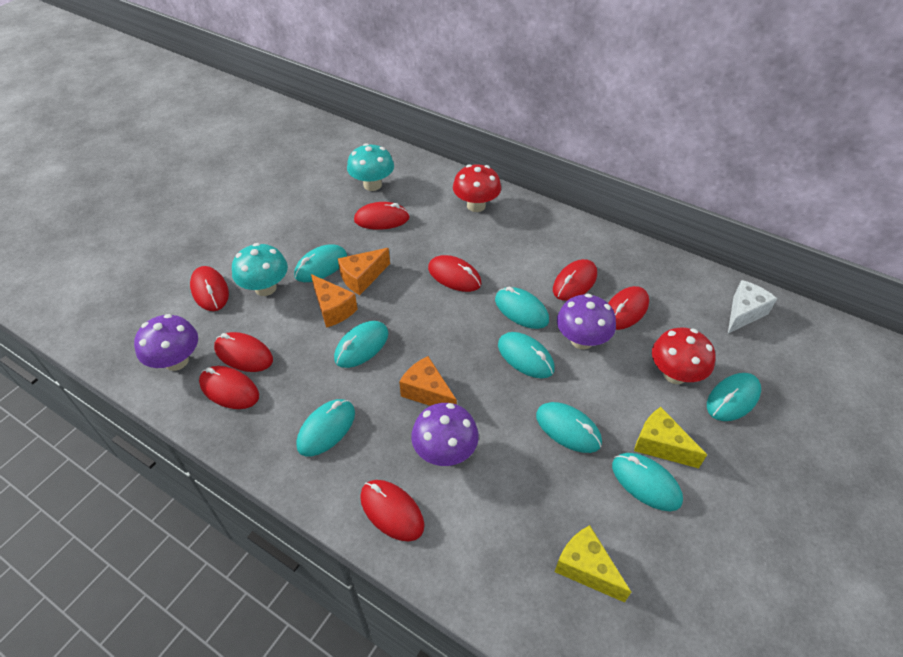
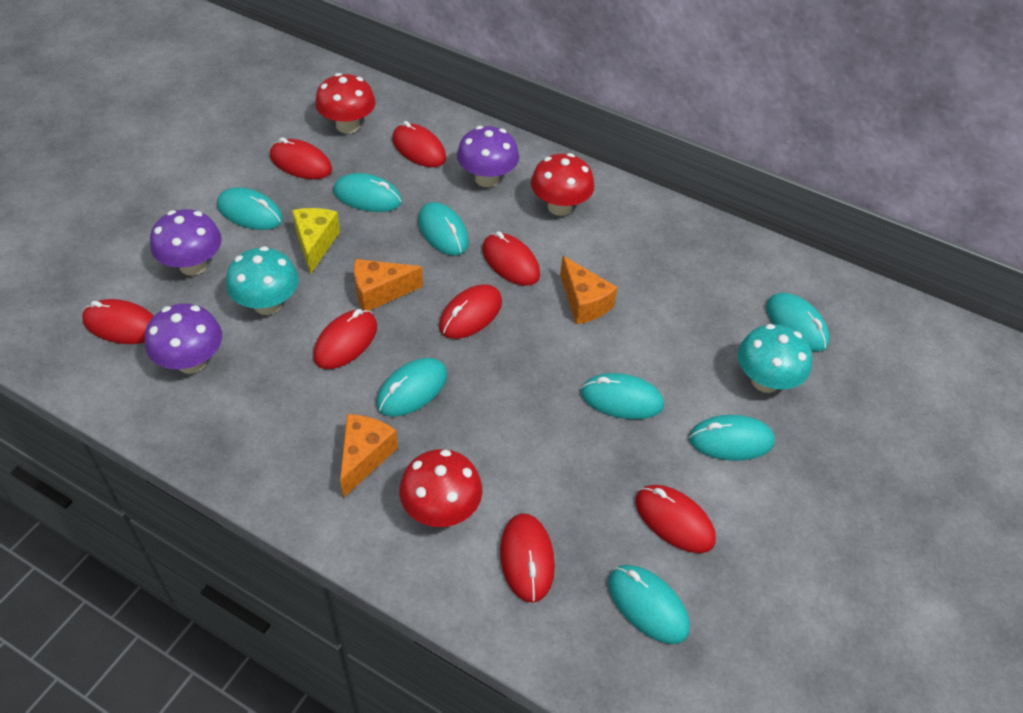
red mushroom: [453,164,501,212] [652,328,715,384] = 2 -> [315,73,375,134] [399,449,483,527] [531,153,594,216] = 3
white cheese: [728,280,777,333] = 1 -> none = 0
yellow cheese: [555,525,631,603] [634,407,707,468] = 2 -> [292,208,340,274] = 1

